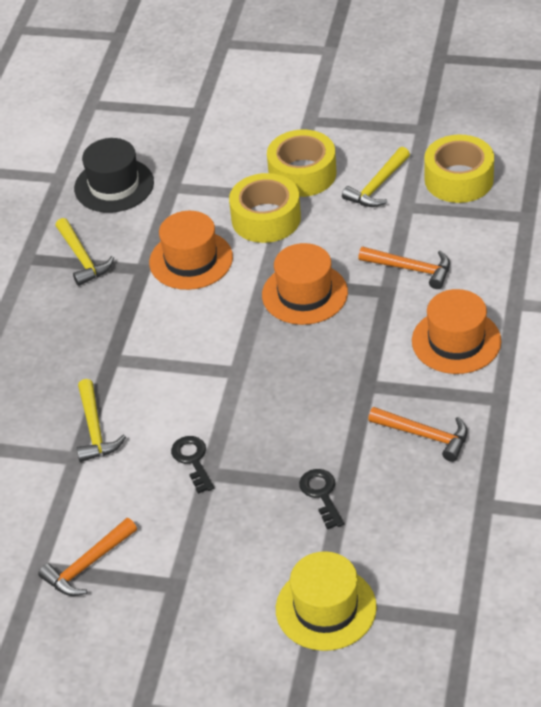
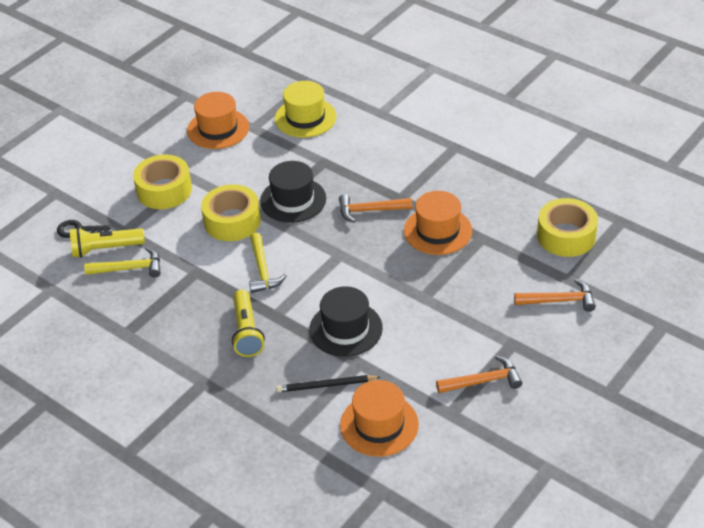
black hat: [74,138,154,213] = 1 -> [260,161,326,223] [309,286,383,357] = 2
black key: [171,436,214,494] [299,469,344,529] = 2 -> [57,220,111,238] = 1
black pencil: none = 0 -> [276,375,380,392] = 1
yellow flashlight: none = 0 -> [70,227,145,258] [232,290,265,357] = 2
yellow hammer: [55,218,114,286] [77,379,126,462] [342,147,410,207] = 3 -> [84,247,161,277] [249,233,287,293] = 2

